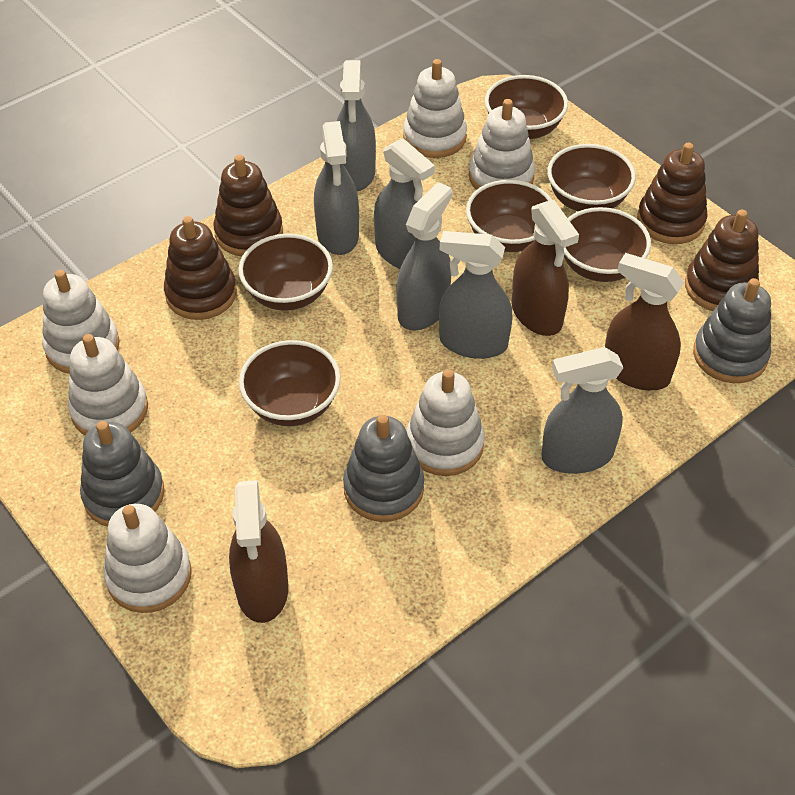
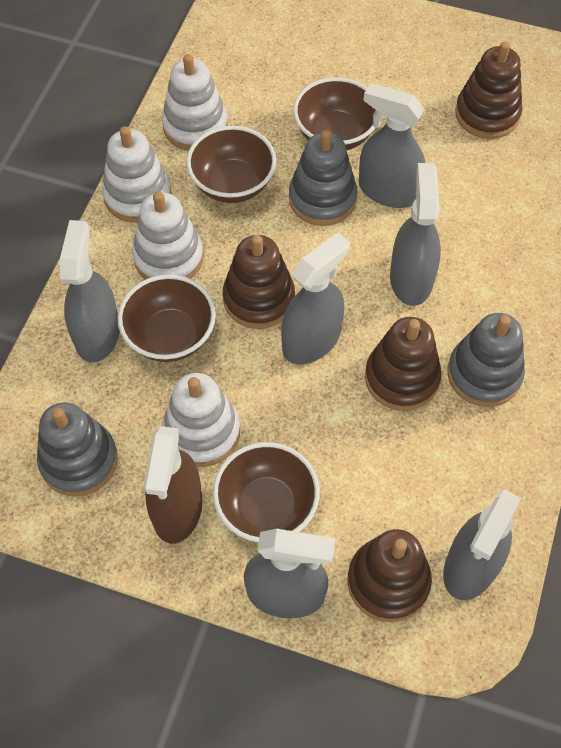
brown bowl: [238,234,333,311] [239,340,341,426] [466,180,552,252] [485,75,568,139] [547,144,636,211] [564,207,651,282] = 6 -> [118,274,216,362] [186,126,276,203] [213,442,320,543] [293,77,376,151] = 4
brown spray bottle: [229,480,288,623] [511,200,579,336] [605,253,684,390] = 3 -> [143,426,202,544] = 1
white stacking toy: [42,270,120,374] [68,334,148,435] [104,504,192,613] [403,59,467,158] [406,369,485,476] [469,99,535,190] = 6 -> [102,126,172,223] [132,191,204,280] [162,54,228,151] [162,373,240,467] = 4

